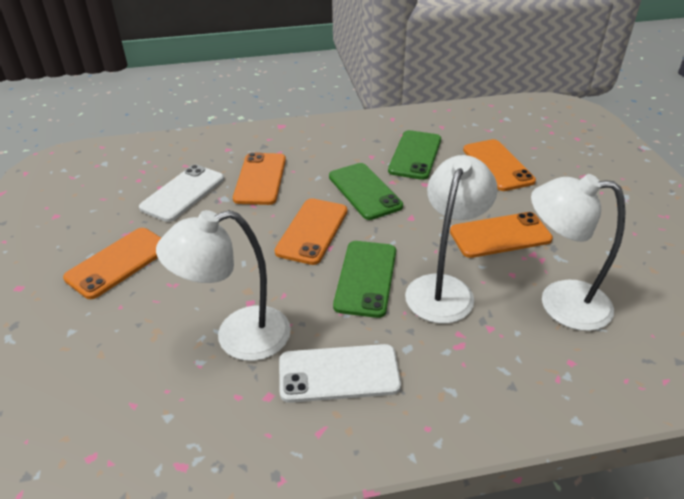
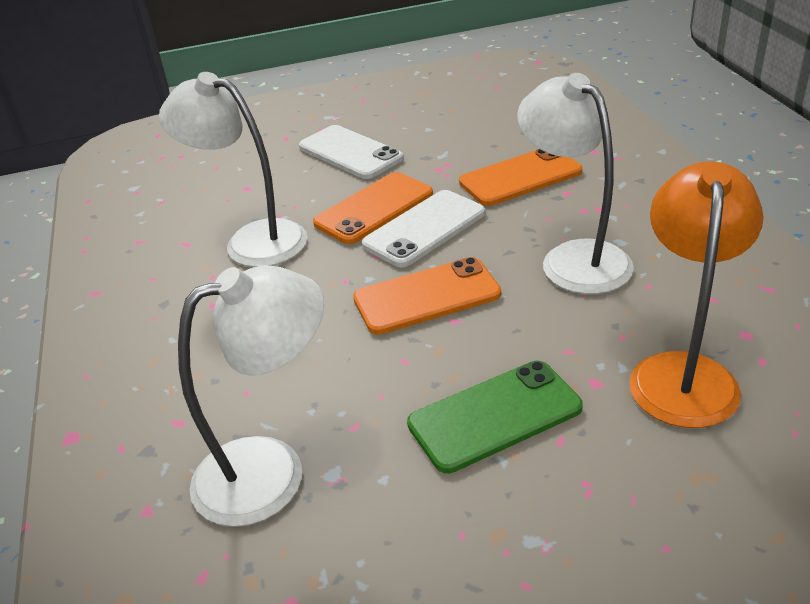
green phone: [329,163,403,220] [333,241,396,318] [388,130,441,180] = 3 -> [407,361,583,473] = 1
orange lamp: none = 0 -> [629,161,764,428] = 1
orange phone: [63,228,161,299] [233,152,286,205] [275,198,347,265] [450,212,553,258] [463,139,536,191] = 5 -> [313,172,433,244] [353,257,501,335] [459,149,582,206] = 3

